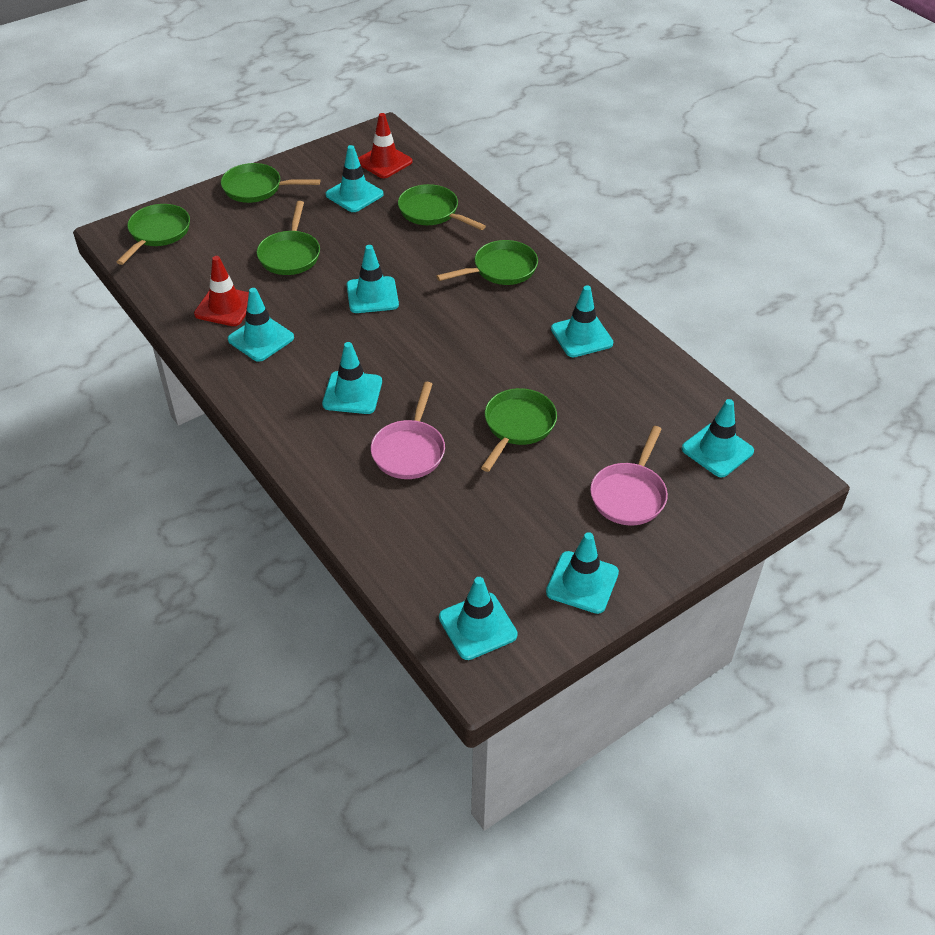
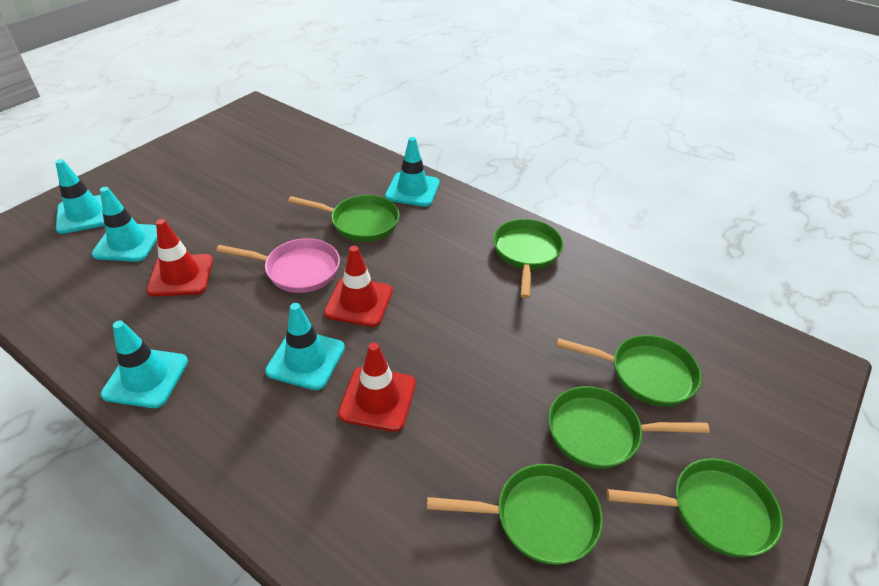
pink pan: [371,382,445,479] [590,426,668,525] = 2 -> [216,238,340,293] = 1
red traffic cone: [194,256,249,326] [358,113,412,178] = 2 -> [146,219,213,296] [324,246,393,327] [338,342,416,432] = 3
turquoise traffic cone: [228,288,294,362] [322,342,382,414] [326,145,384,212] [346,245,399,313] [439,577,518,660] [546,532,619,614] [551,285,613,357] [682,399,754,477] = 8 -> [55,159,105,234] [91,187,157,262] [101,320,188,408] [265,303,345,390] [385,137,440,207] = 5

